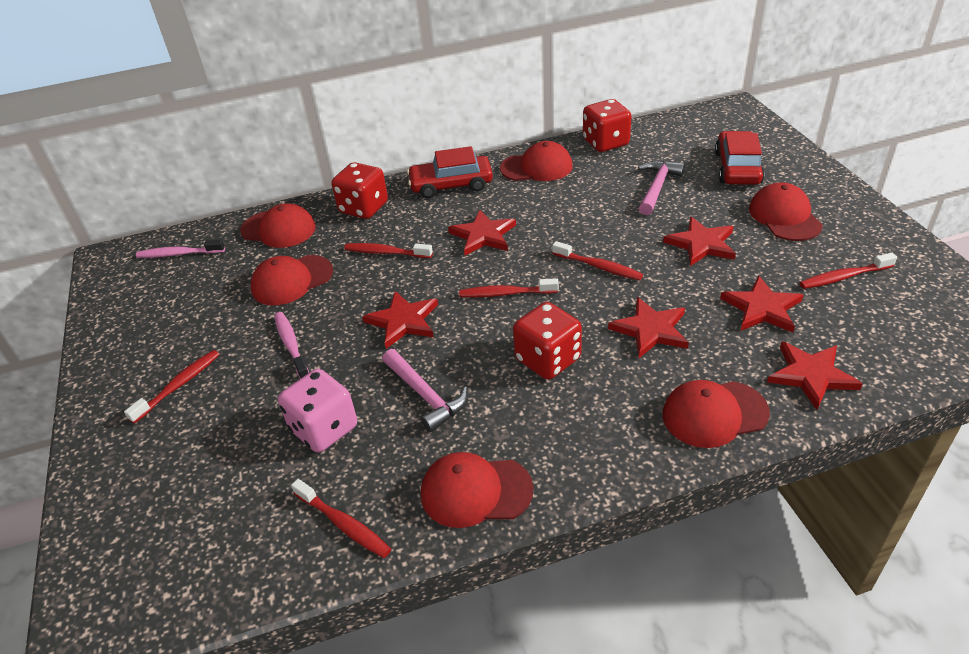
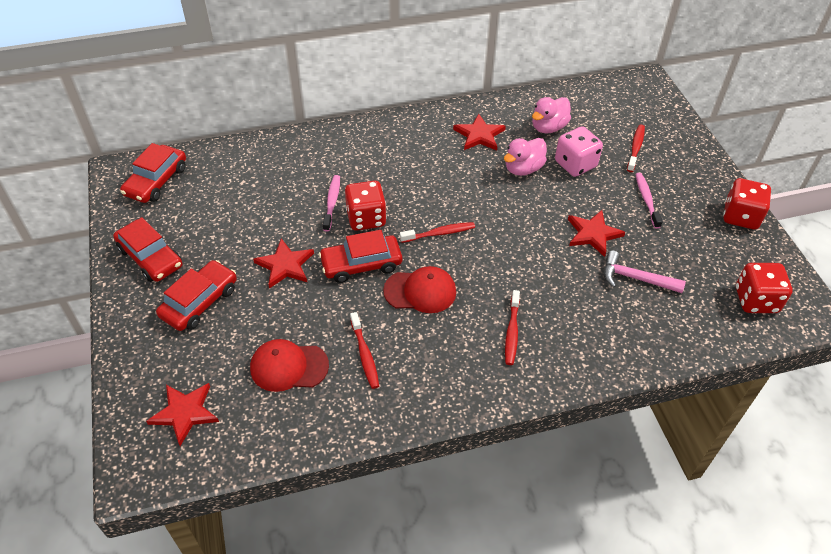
pink duck: none = 0 -> [504,138,547,176] [532,97,571,134] = 2
pink hammer: [382,349,468,433] [638,160,685,215] = 2 -> [604,251,686,293] = 1
red cap: [240,203,316,248] [251,255,333,305] [421,452,534,528] [500,141,573,181] [663,380,770,448] [749,182,823,241] = 6 -> [250,339,329,392] [383,266,456,313] = 2
red car: [407,146,493,198] [715,131,765,185] = 2 -> [113,217,182,282] [120,143,186,203] [156,260,237,331] [319,230,402,283] = 4
red star: [362,291,438,349] [448,210,516,256] [608,297,689,358] [663,217,736,266] [720,276,803,333] [767,341,863,410] = 6 -> [146,383,219,446] [253,239,314,288] [453,114,506,151] [568,210,625,257] = 4
red toothbrush: [124,350,220,424] [291,479,391,558] [344,243,433,258] [459,278,559,298] [552,241,643,280] [800,253,897,289] = 6 -> [350,312,379,389] [400,222,475,243] [505,290,520,365] [627,125,645,172] = 4

